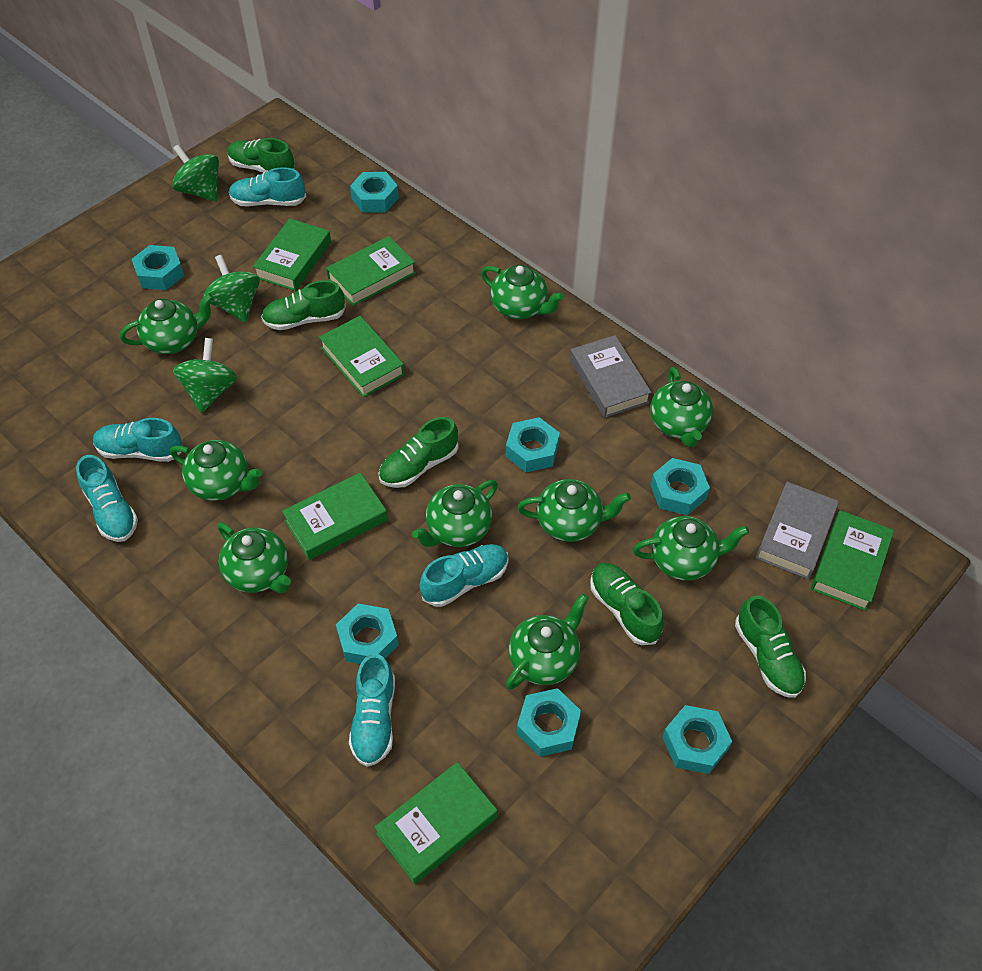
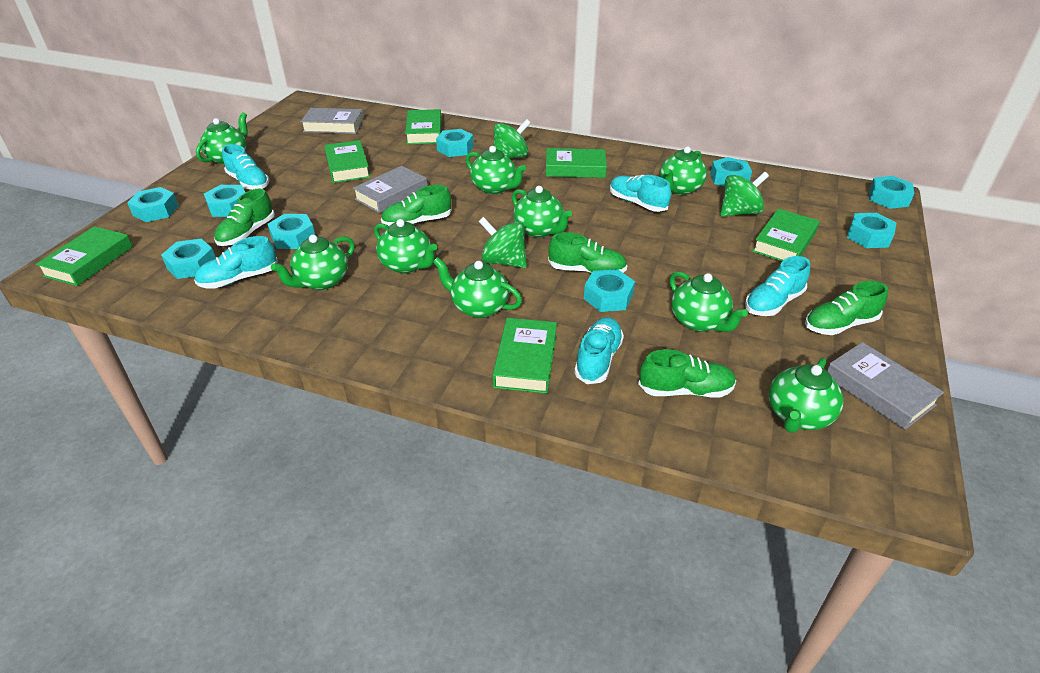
grey book: [570,335,652,418] [756,482,839,579] = 2 -> [301,108,364,134] [353,166,427,213] [827,342,944,430] = 3
turquoise nut: [132,245,184,290] [336,604,398,664] [350,172,399,213] [506,417,560,472] [517,688,581,757] [651,458,710,515] [662,705,732,774] = 7 -> [127,187,179,222] [161,239,216,279] [204,185,246,217] [267,214,315,249] [436,129,474,157] [584,269,635,312] [710,157,752,187] [847,213,896,248] [869,176,914,209] = 9

